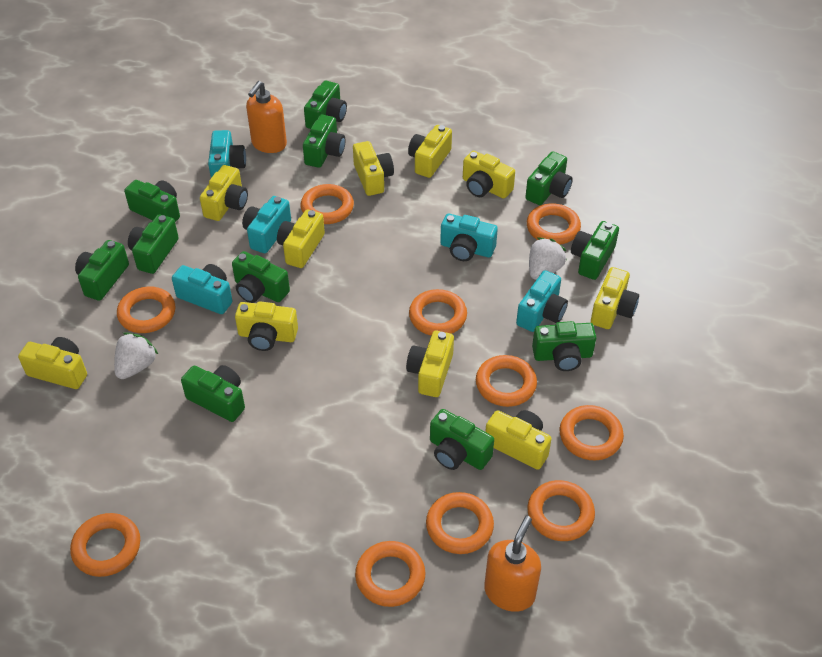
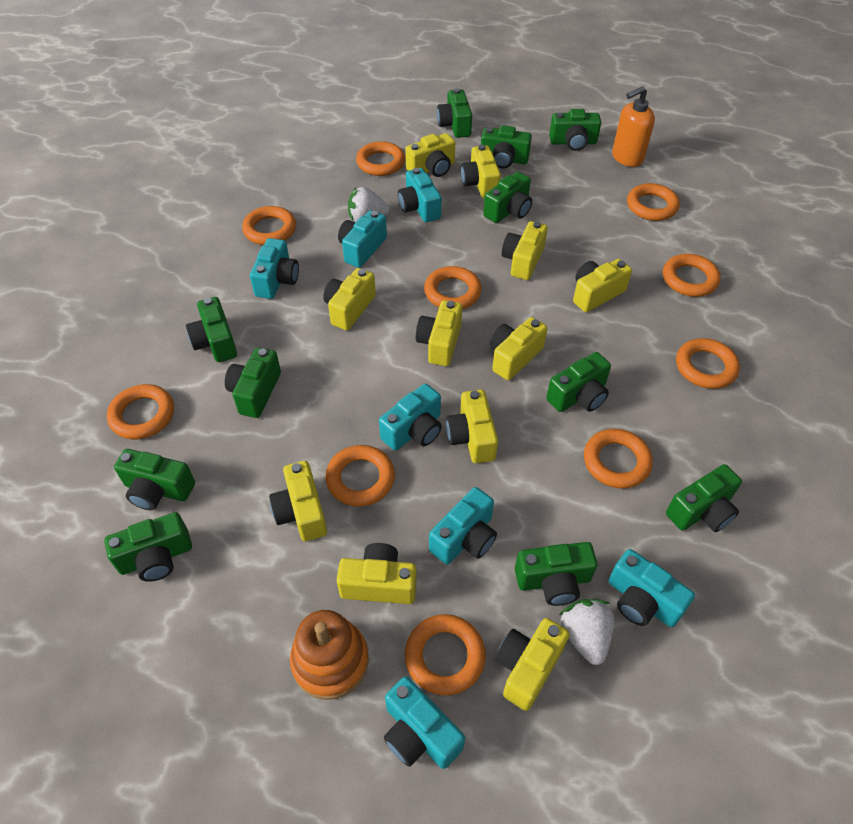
orange soap dispenser: [246,81,287,153] [484,516,541,612] = 2 -> [612,86,655,167] = 1
orange stacking toy: none = 0 -> [290,610,369,700] = 1
turquoise camera: [172,264,232,314] [208,130,246,178] [242,196,291,253] [440,214,498,261] [516,270,568,332] = 5 -> [250,238,299,299] [338,210,387,268] [379,384,442,451] [384,677,465,769] [398,168,442,222] [429,487,497,564] [609,549,695,627] = 7
yellow camera: [18,337,87,389] [200,165,248,221] [235,301,298,351] [277,209,325,268] [353,141,394,196] [406,331,454,397] [408,125,452,178] [463,151,515,199] [485,410,552,470] [591,267,639,329] = 10 -> [269,461,327,541] [323,268,376,330] [337,543,417,604] [405,133,455,177] [416,300,462,366] [446,389,498,463] [461,145,501,198] [490,317,547,380] [495,618,570,711] [502,221,548,280] [573,259,632,312] = 11

